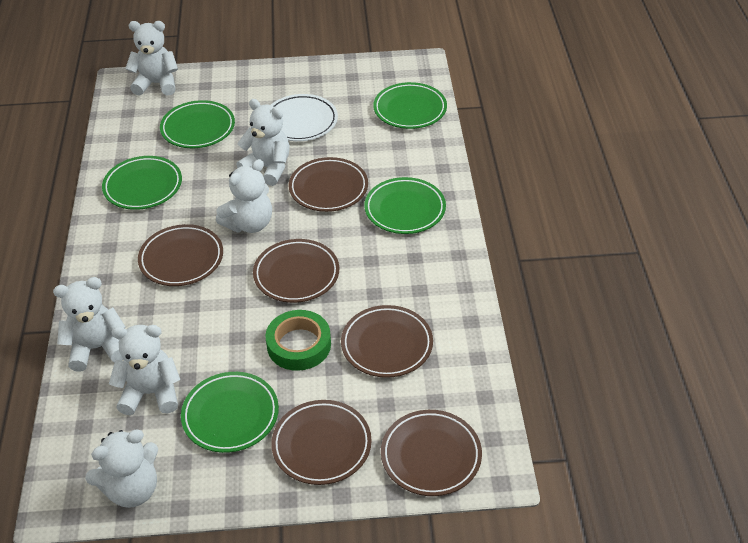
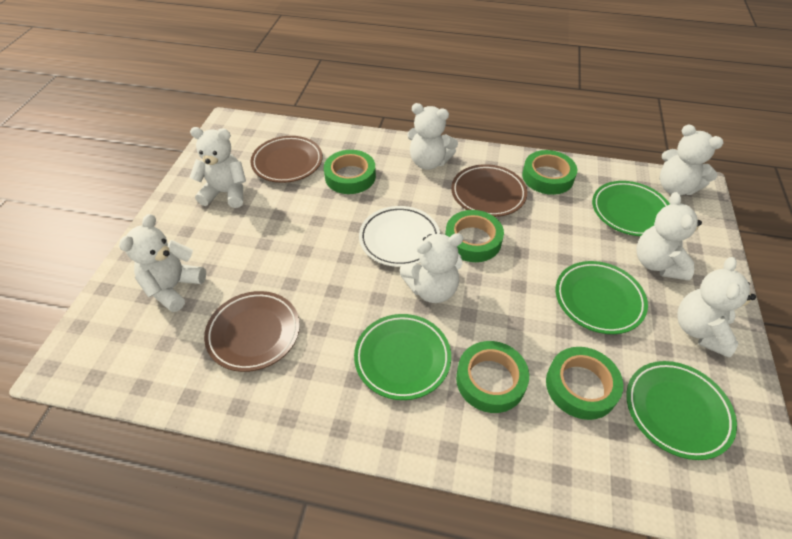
brown plate: [138,224,223,286] [253,239,339,303] [271,400,372,485] [289,157,368,212] [341,305,433,378] [381,410,482,496] = 6 -> [204,291,300,372] [250,136,323,183] [451,164,527,217] = 3
green plate: [102,156,182,210] [160,100,235,148] [181,372,279,453] [364,177,446,234] [373,82,447,129] = 5 -> [354,314,451,400] [556,261,648,334] [592,181,670,236] [626,361,737,460] = 4
green tape: [265,310,331,371] = 1 -> [324,150,376,194] [445,210,504,262] [456,341,529,413] [522,150,577,195] [546,347,623,420] = 5
white teddy bear: [53,277,125,372] [85,430,158,508] [109,325,181,415] [125,21,178,96] [216,159,272,233] [236,99,290,186] = 6 -> [119,214,206,312] [189,127,246,208] [400,233,463,303] [407,103,458,170] [636,192,702,280] [660,125,723,195] [677,257,756,358] = 7

